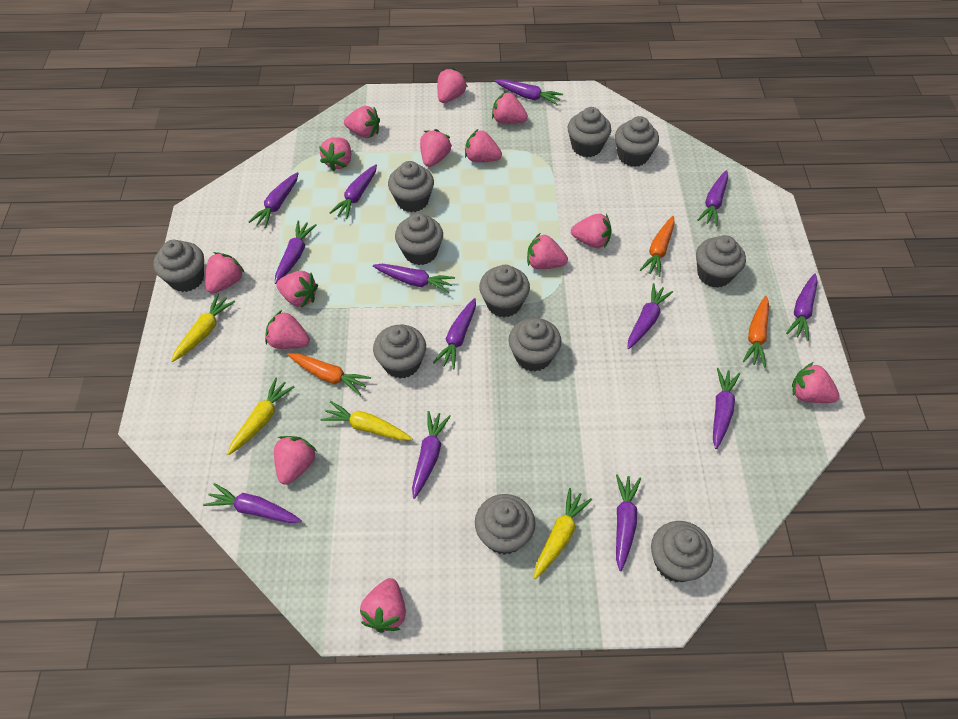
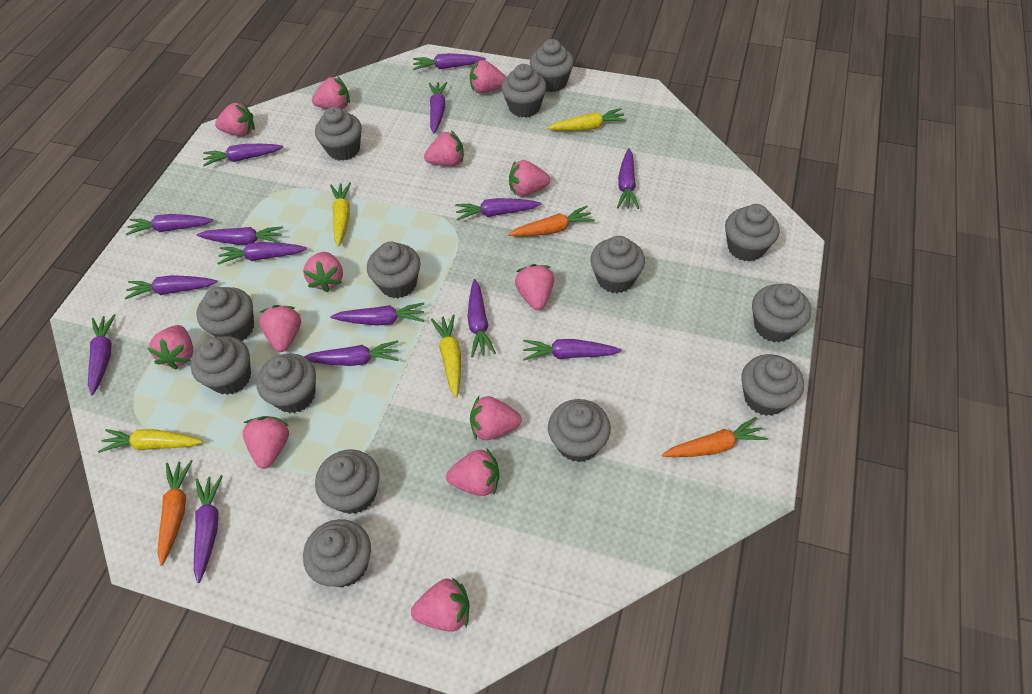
grey cupcake: [154,240,204,292] [373,325,426,378] [388,161,434,212] [395,213,443,265] [475,494,535,555] [479,265,530,317] [509,318,562,372] [567,107,611,157] [615,116,659,167] [651,521,714,582] [696,235,746,288] = 11 -> [190,336,251,395] [196,287,254,341] [256,353,316,413] [303,519,371,587] [315,107,362,161] [315,449,380,514] [367,242,421,298] [501,64,547,118] [530,39,574,92] [548,399,611,462] [590,236,645,293] [725,204,780,261] [741,354,804,416] [752,284,811,342] = 14
pink strawberry: [205,252,245,293] [265,310,310,349] [274,436,317,485] [276,271,318,308] [319,137,351,171] [344,106,380,138] [360,578,406,633] [420,129,452,167] [437,68,468,103] [465,129,502,162] [492,92,528,124] [527,233,568,269] [571,214,612,248] [792,362,839,403] = 14 -> [147,325,193,370] [215,102,255,136] [243,416,289,469] [259,305,301,352] [303,252,343,293] [312,76,350,109] [411,577,470,632] [424,131,464,166] [446,449,499,496] [470,60,506,94] [470,396,522,440] [509,160,550,196] [515,264,554,310] = 13
purple carrot: [203,483,302,523] [249,172,299,228] [275,221,316,284] [330,164,377,219] [373,264,455,294] [412,411,451,499] [433,298,476,370] [495,79,563,105] [616,474,641,571] [627,283,673,349] [697,170,728,226] [713,368,740,449] [786,274,818,341] = 13 -> [88,314,116,395] [125,275,217,299] [126,214,213,235] [194,475,223,583] [197,226,283,245] [203,144,283,166] [217,242,307,265] [304,340,399,366] [330,303,424,326] [413,53,486,70] [429,82,448,134] [455,198,541,220] [468,279,496,357] [523,339,622,361] [617,148,639,209] = 15

